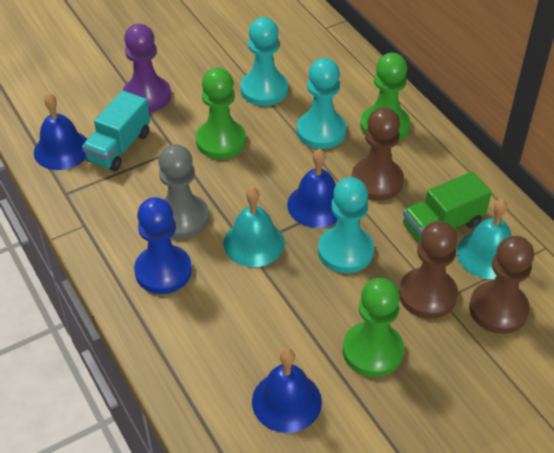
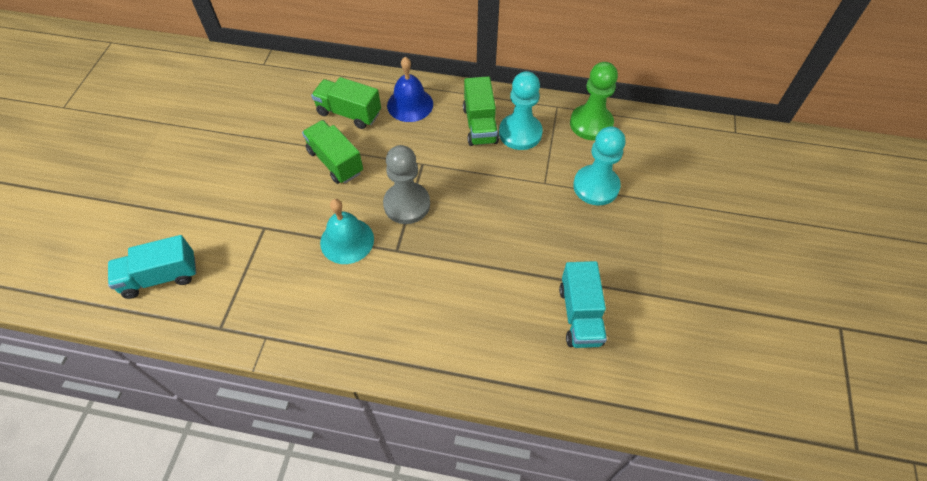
blue bell: [34,93,87,170] [252,349,322,433] [287,149,338,228] = 3 -> [387,57,433,122] = 1
blue pawn: [134,197,192,294] = 1 -> none = 0
brown pawn: [351,107,404,201] [399,221,458,319] [469,236,534,334] = 3 -> none = 0
green pawn: [196,68,246,159] [343,278,404,377] [360,53,411,141] = 3 -> [570,62,618,140] = 1
green truck: [403,172,492,242] = 1 -> [302,120,363,184] [311,77,381,129] [463,76,499,146] = 3
purple pawn: [123,24,171,113] = 1 -> none = 0
turquoise bell: [223,187,285,267] [457,199,512,279] = 2 -> [320,199,374,264] = 1
turquoise pawn: [240,17,288,106] [297,58,347,149] [318,177,374,273] = 3 -> [499,71,543,150] [573,126,625,205] = 2
turquoise truck: [82,90,150,172] = 1 -> [108,235,196,299] [559,261,607,348] = 2

